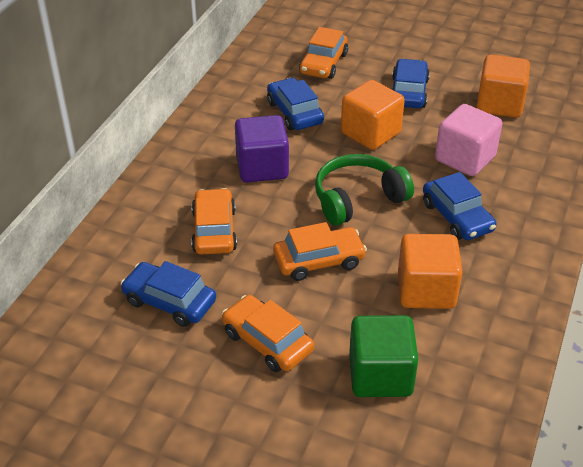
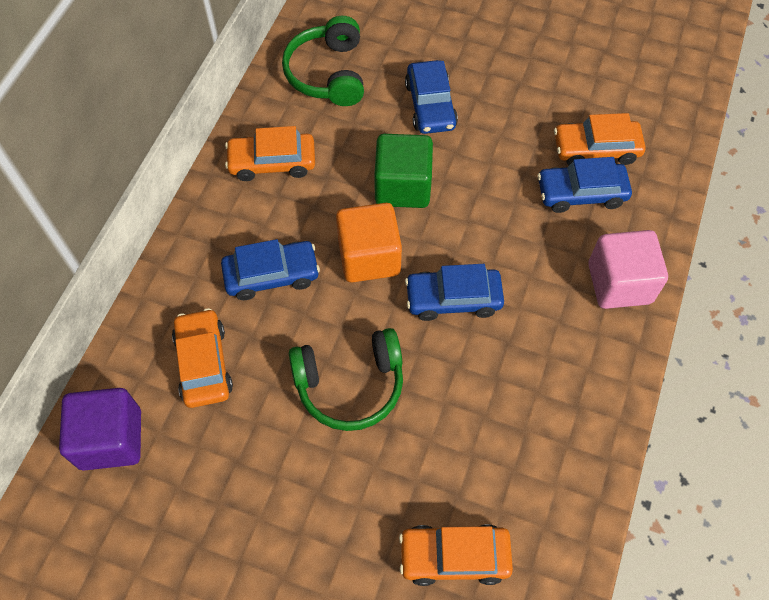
green headphones: [315,154,414,226] = 1 -> [282,16,364,106] [289,328,403,431] = 2
orange cube: [341,80,405,150] [398,234,463,309] [477,54,530,118] = 3 -> [336,203,402,283] = 1

